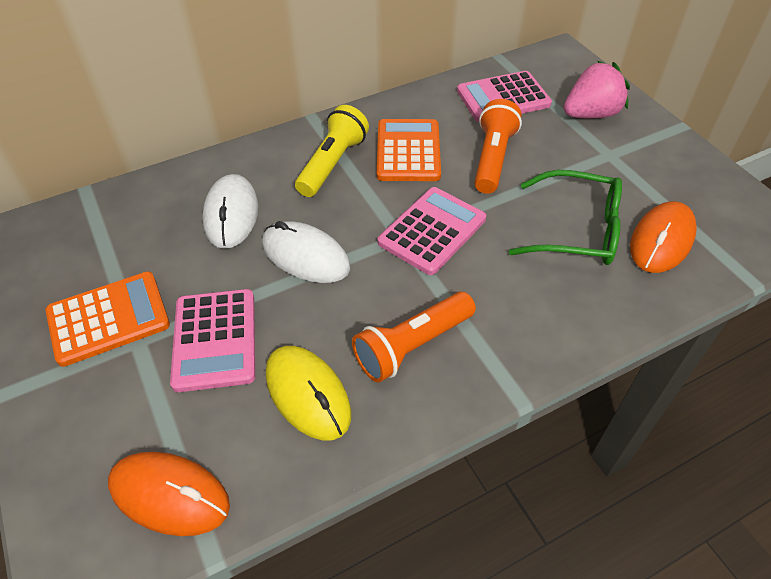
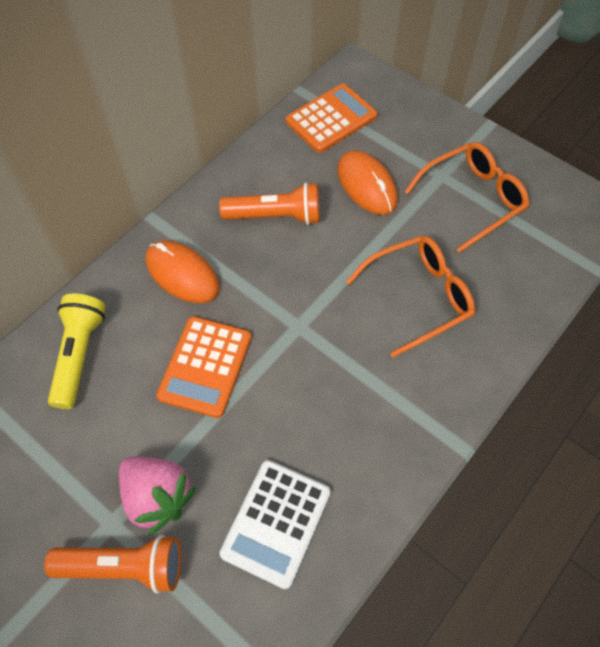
green glasses: [509,170,622,265] = 1 -> none = 0
orange glasses: none = 0 -> [346,236,475,357] [404,142,529,253] = 2
pink calculator: [170,289,255,392] [377,187,486,275] [457,71,552,122] = 3 -> none = 0
white calculator: none = 0 -> [219,460,331,589] = 1
white mouse: [202,174,258,249] [262,221,350,283] = 2 -> none = 0
yellow mouse: [266,346,351,440] = 1 -> none = 0

